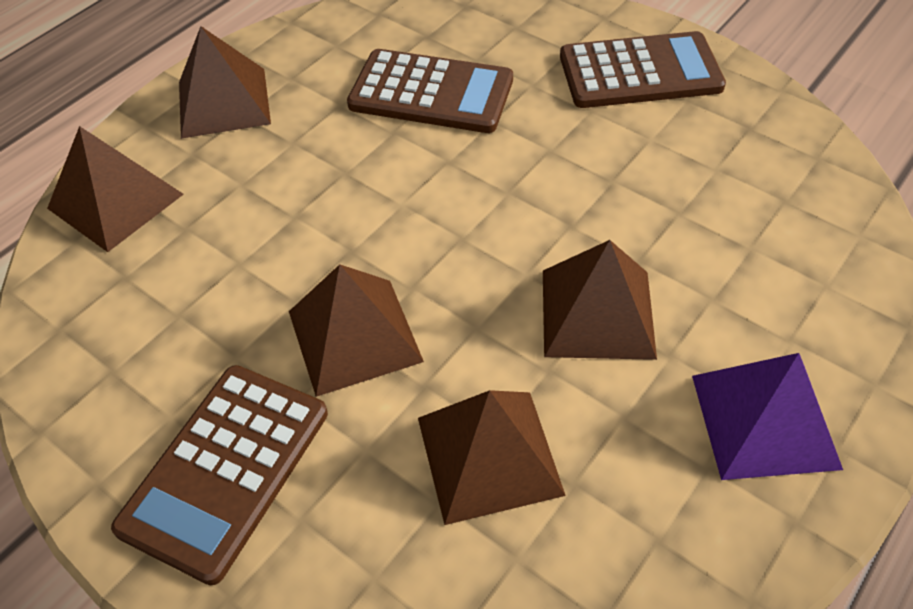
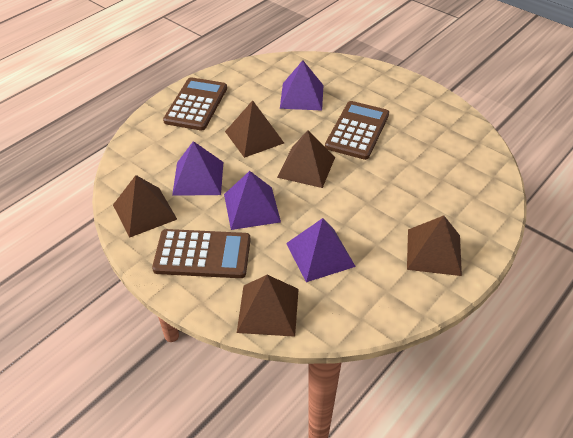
purple pyramid: [692,353,843,480] = 1 -> [172,141,223,196] [224,171,281,230] [280,60,323,111] [286,218,356,282] = 4

